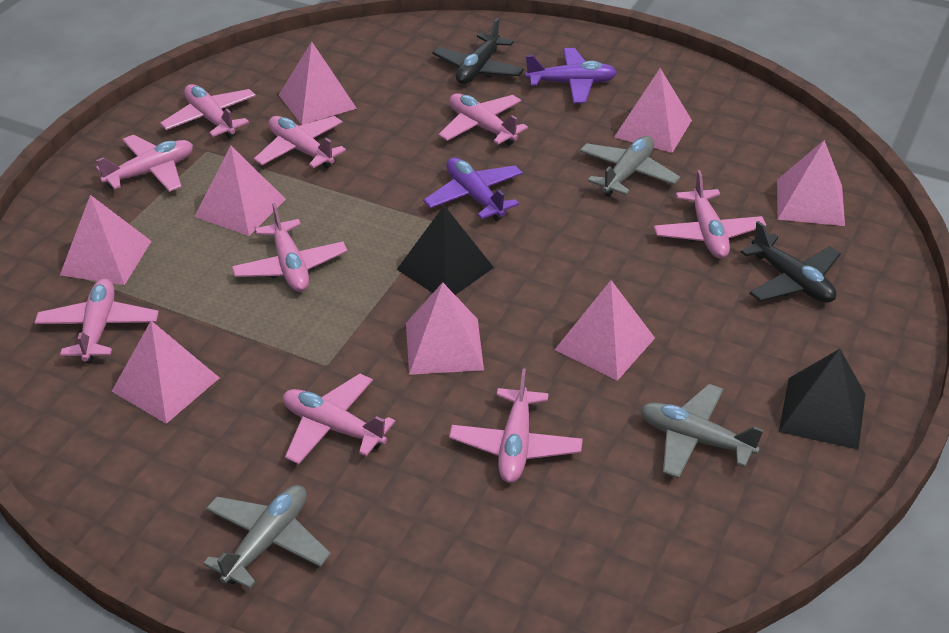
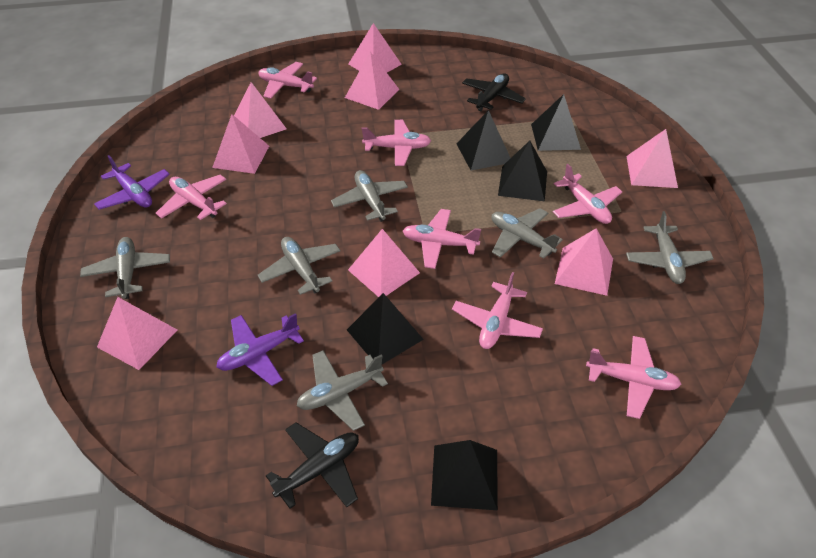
black pyramid: [397,206,494,295] [779,349,865,450] = 2 -> [347,293,424,364] [431,440,498,510] [456,110,510,170] [498,141,547,201] [531,94,581,151] = 5
grey plane: [203,485,331,589] [580,136,680,197] [640,384,763,479] = 3 -> [80,237,170,299] [258,237,341,295] [297,350,388,431] [331,170,408,222] [492,208,563,259] [626,211,714,284] = 6
pink plane: [34,278,159,363] [96,135,193,192] [160,84,256,139] [232,203,347,292] [254,116,346,169] [283,374,395,465] [438,93,528,146] [449,368,583,483] [654,170,766,259] = 9 -> [156,175,227,220] [258,62,317,99] [362,120,431,166] [403,209,481,269] [452,272,543,349] [553,164,622,224] [586,336,681,419] = 7

